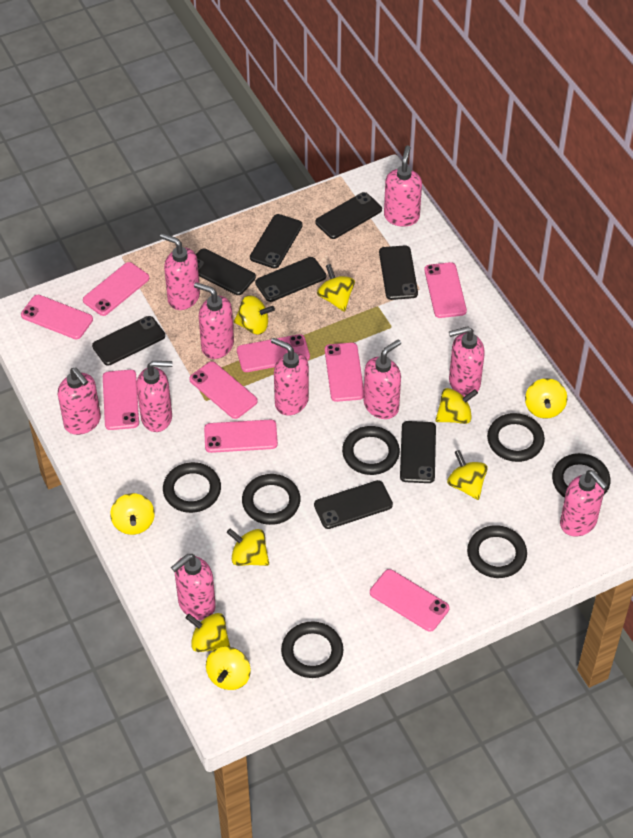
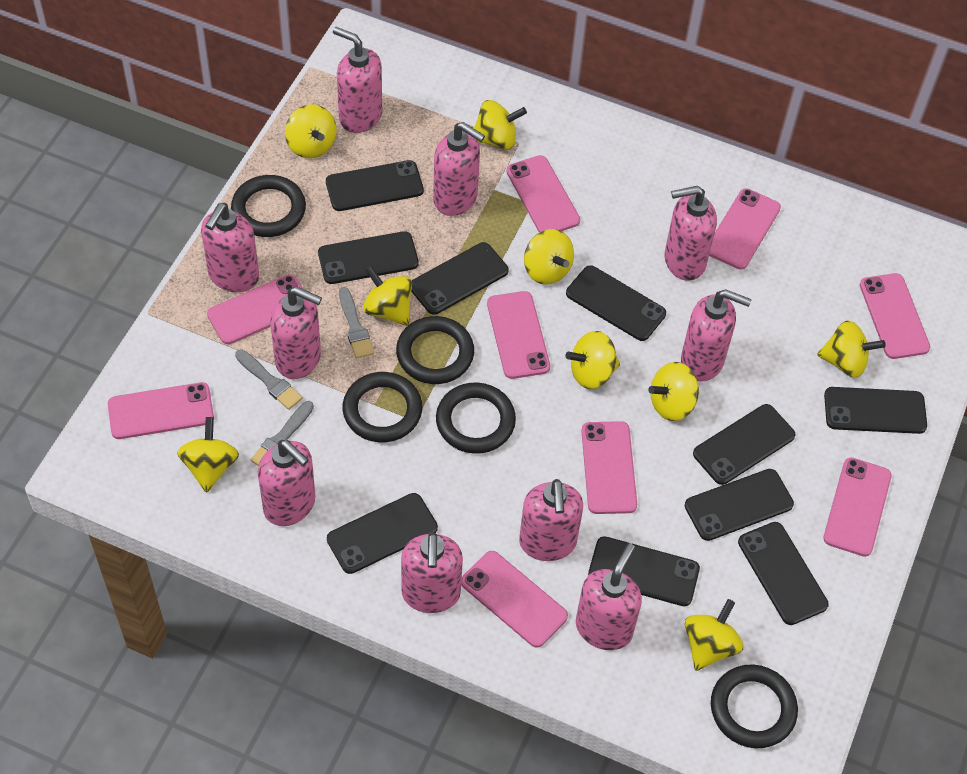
black phone: [92,316,165,366] [196,248,256,295] [250,214,303,268] [255,257,326,302] [314,480,393,529] [315,192,382,239] [379,245,418,300] [400,421,436,483] = 8 -> [318,231,419,284] [326,160,424,211] [327,493,438,574] [411,242,509,315] [566,265,666,341] [588,536,700,606] [685,469,794,541] [693,404,796,485] [738,522,829,625] [824,387,927,434] = 10
black ring: [163,462,221,513] [242,474,300,525] [281,621,343,678] [342,426,400,475] [467,525,527,578] [487,413,545,462] [552,453,610,498] = 7 -> [231,175,306,237] [342,372,422,442] [396,316,474,384] [436,383,516,454] [711,665,798,748] = 5
grey brush: none = 0 -> [235,350,303,410] [251,401,314,466] [339,287,374,358] = 3

